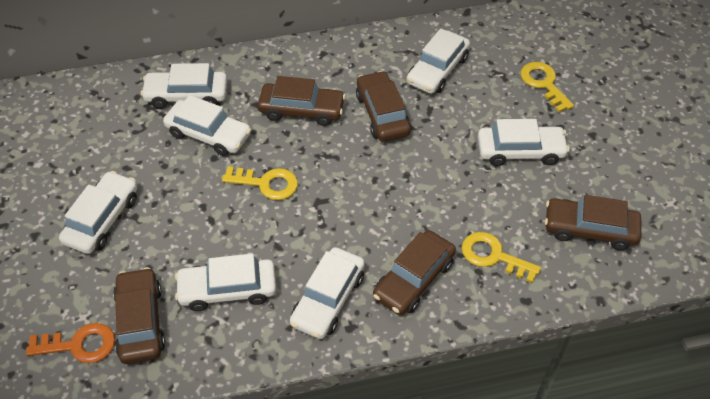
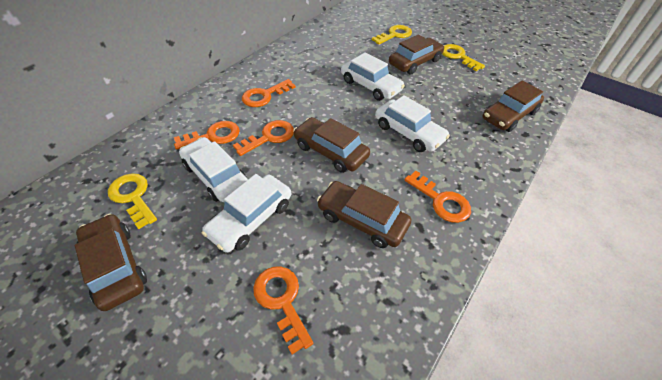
orange key: [26,323,115,363] = 1 -> [174,121,240,150] [233,120,294,156] [242,79,296,107] [253,266,313,354] [404,171,471,223] = 5
white car: [59,171,137,254] [141,63,227,109] [163,95,251,156] [175,254,276,311] [290,247,365,339] [407,28,470,94] [478,119,570,166] = 7 -> [179,137,248,202] [202,174,291,253] [341,52,405,101] [375,95,450,152] = 4

